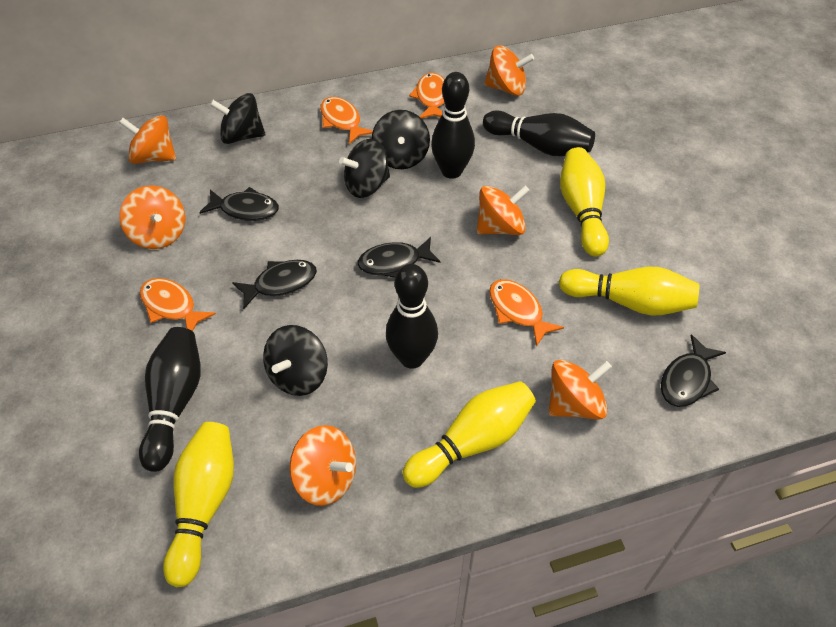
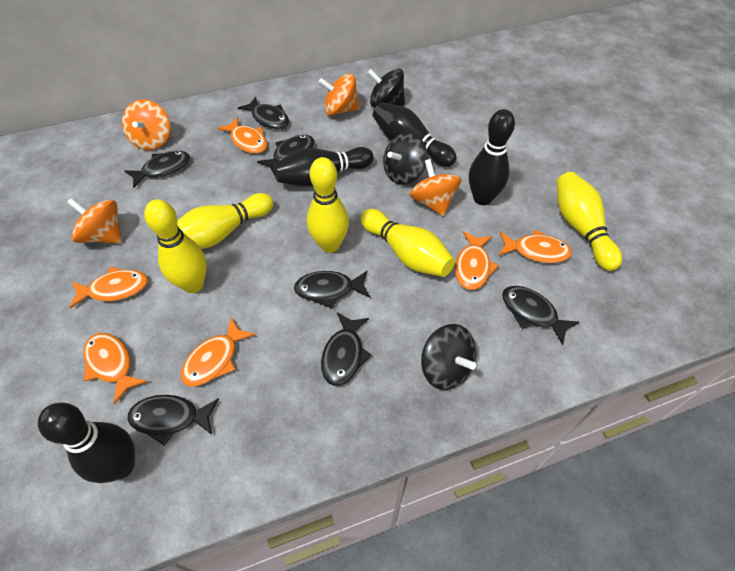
black fish: [199,187,279,221] [232,260,317,309] [357,237,441,278] [661,334,726,407] = 4 -> [124,151,190,188] [128,395,219,446] [238,96,289,129] [257,135,314,176] [294,271,370,309] [321,312,371,386] [502,286,579,345] = 7
black spinning top: [210,93,265,144] [263,325,328,396] [339,139,390,198] [372,110,430,169] = 4 -> [367,69,405,107] [383,133,428,185] [421,324,476,390] = 3
orange fish: [140,278,216,331] [320,97,373,144] [409,73,445,119] [489,279,564,347] = 4 -> [69,267,148,308] [83,333,148,404] [181,318,256,387] [217,117,267,154] [455,231,499,290] [499,229,572,263] = 6
orange spinning top: [119,115,176,164] [119,185,185,249] [290,425,356,506] [477,185,530,235] [484,45,534,96] [549,360,612,420] = 6 -> [67,198,122,243] [122,99,170,150] [319,74,360,116] [410,159,461,216] = 4
yellow bowling pin: [163,422,234,587] [403,381,536,488] [559,267,699,316] [560,147,609,257] = 4 -> [144,199,207,293] [177,193,273,249] [307,157,349,253] [361,209,455,277] [557,172,622,271] = 5

